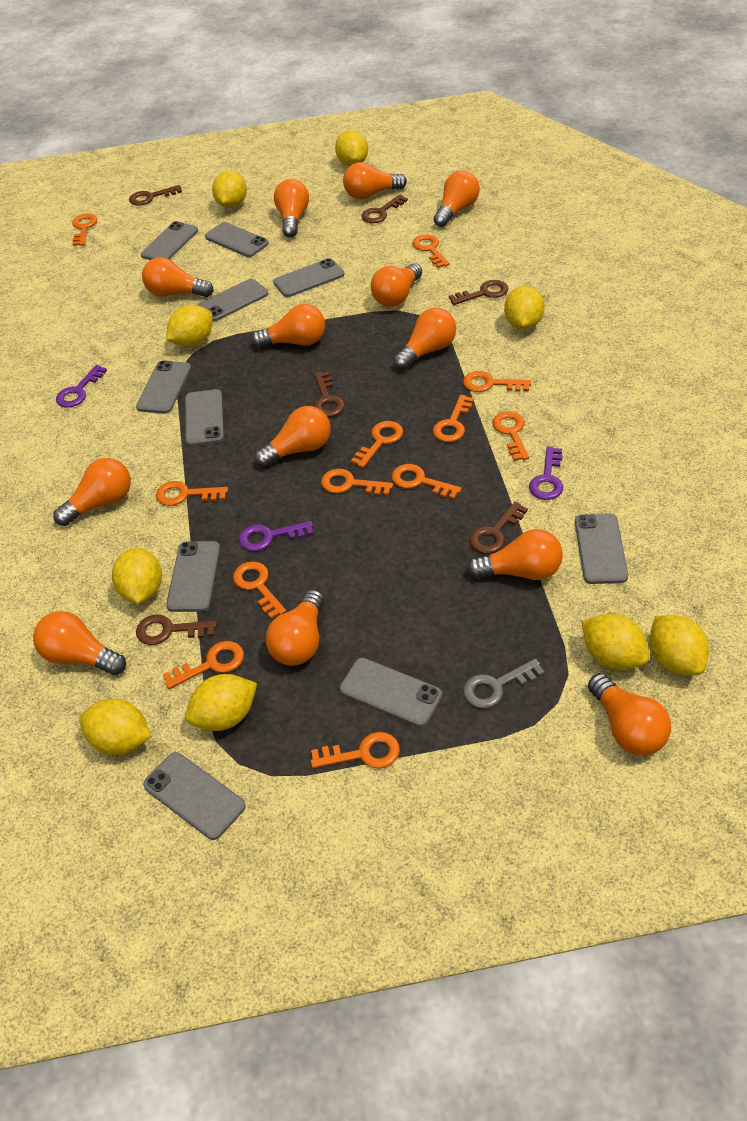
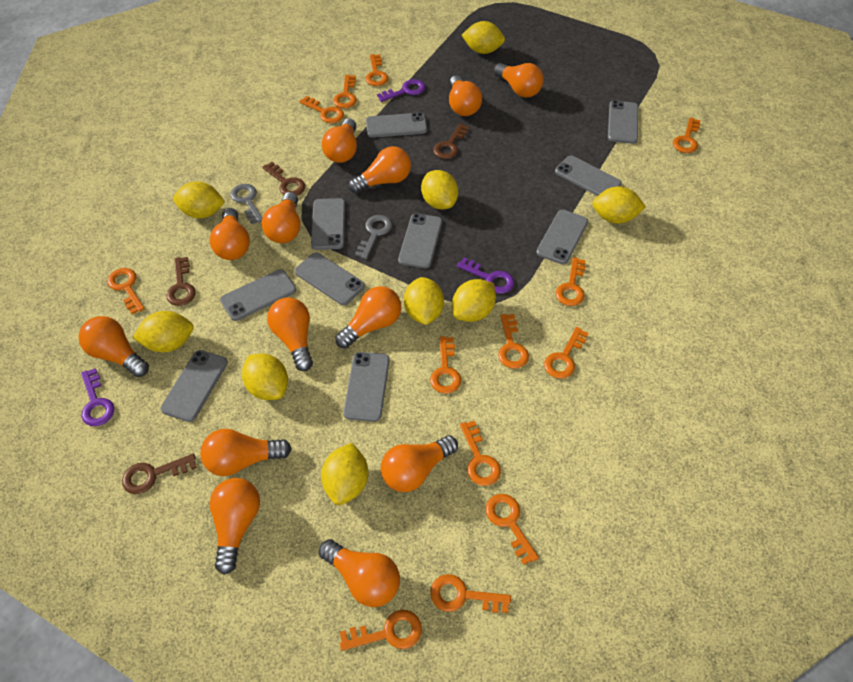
brown key: [129,185,182,206] [136,615,217,645] [314,372,345,417] [361,195,408,223] [449,280,508,305] [469,501,528,554] = 6 -> [122,454,197,494] [166,257,196,306] [262,162,305,196] [433,123,469,159] = 4
grey key: [463,659,545,708] = 1 -> [230,184,262,224] [355,215,392,259] = 2
orange key: [72,214,97,246] [156,481,228,506] [163,641,244,689] [233,561,286,619] [311,732,400,769] [321,469,393,496] [351,421,403,468] [392,464,462,499] [412,235,450,268] [433,395,474,442] [463,371,531,392] [492,411,529,461] = 12 -> [107,268,145,314] [299,96,344,123] [333,75,357,108] [340,610,422,651] [365,54,389,86] [430,336,461,394] [430,574,511,613] [460,421,501,486] [485,494,539,565] [498,314,529,369] [544,327,588,379] [556,257,586,306] [673,117,701,153] = 13

